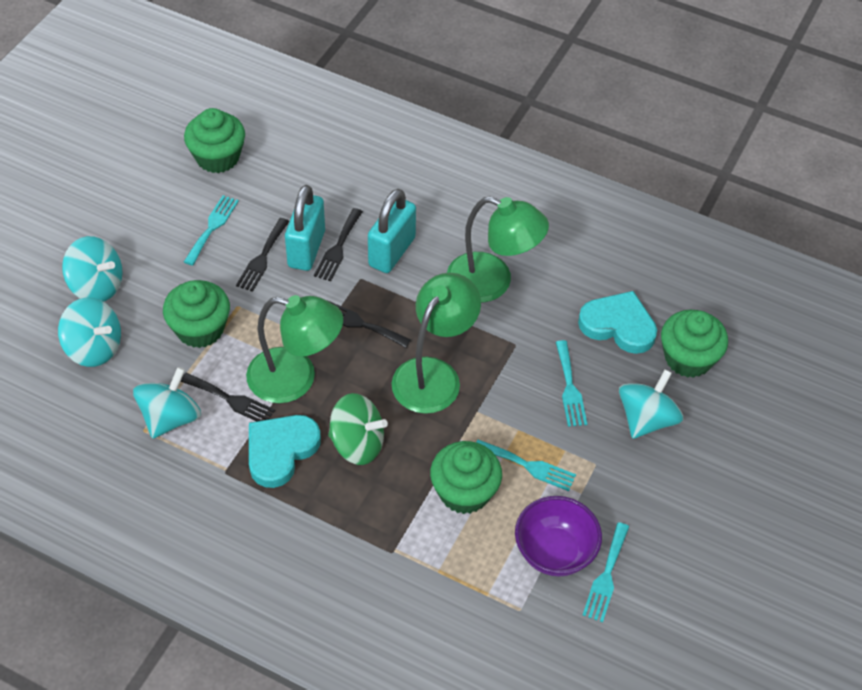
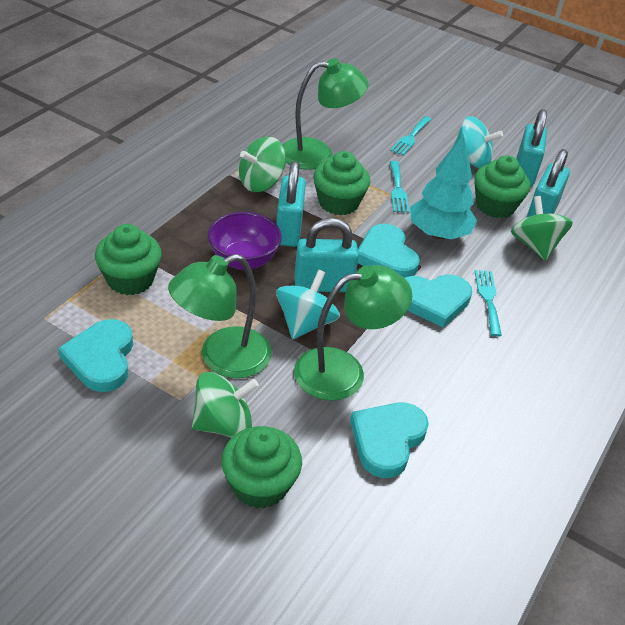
black fork: [180,373,275,421] [236,218,290,292] [314,208,363,281] [327,300,411,348] = 4 -> none = 0
green spinning top: [328,393,388,465] = 1 -> [192,372,259,438] [239,137,286,192] [511,196,573,261] = 3
turquoise fork: [184,195,239,266] [476,440,576,491] [556,340,587,427] [583,522,629,622] = 4 -> [390,116,432,156] [390,161,410,213] [475,270,502,337] = 3
turquoise heart: [249,415,321,488] [578,291,657,354] = 2 -> [58,319,133,392] [350,403,429,478] [358,224,420,278] [405,274,472,328] = 4
turquoise padlock: [285,185,325,271] [368,189,416,273] = 2 -> [276,161,306,247] [294,218,359,292] [516,109,547,187] [526,149,570,218] = 4
turquoise spinning top: [58,298,121,367] [62,236,123,302] [133,367,201,439] [619,369,683,439] = 4 -> [276,270,340,339] [452,116,503,168] = 2
turquoise tree: none = 0 -> [410,134,477,239] = 1

